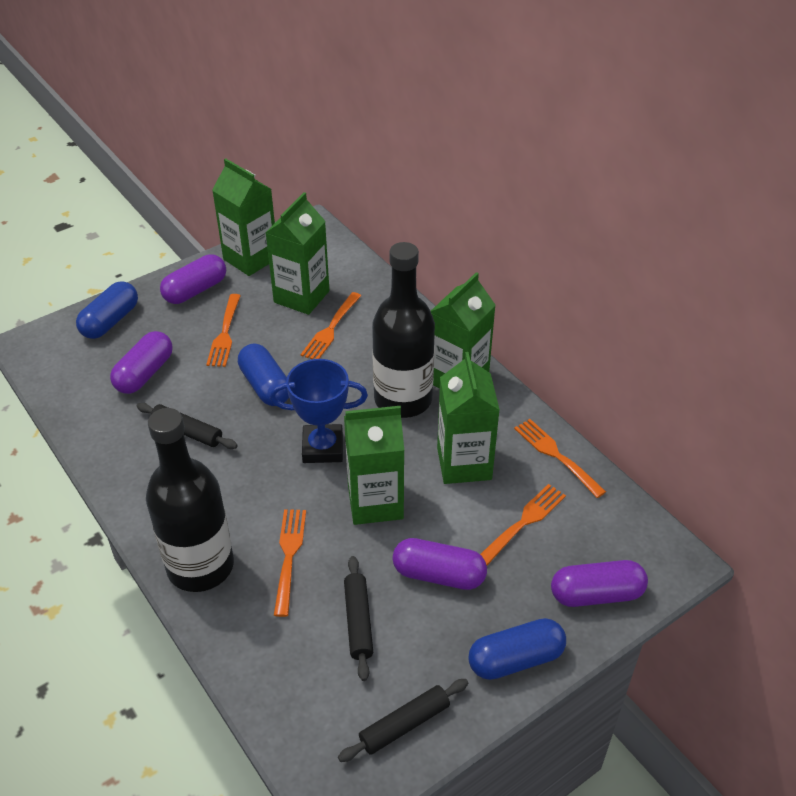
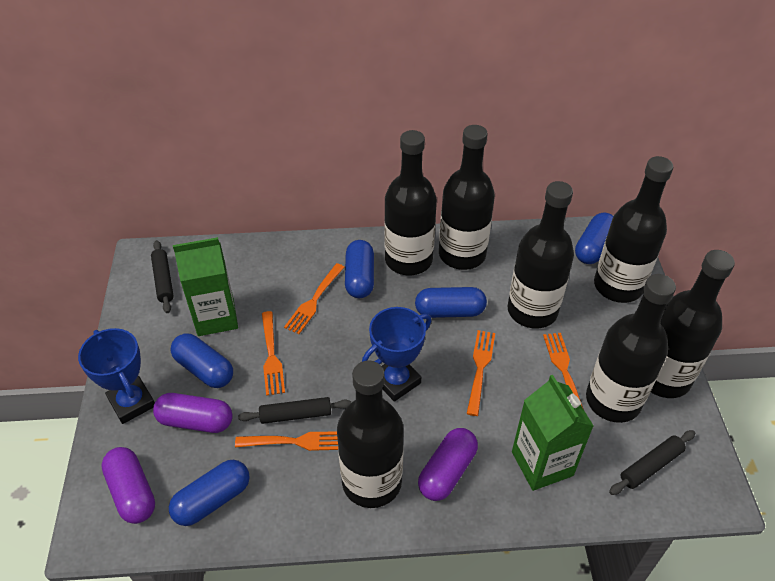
black bottle: [146,408,234,592] [372,242,435,418] = 2 -> [337,360,404,508] [384,130,437,275] [439,125,495,270] [508,181,574,329] [586,274,676,423] [594,156,673,303] [651,250,735,398] = 7
blue capsule: [76,281,138,339] [238,344,289,406] [468,618,566,680] = 3 -> [169,460,250,526] [170,334,233,388] [345,240,374,298] [415,287,487,318] [575,213,613,264] = 5
blue trophy: [270,359,368,463] = 1 -> [78,328,155,424] [362,307,432,402] = 2
green carton: [212,159,275,276] [265,192,330,315] [344,406,404,525] [431,272,496,388] [437,352,500,484] = 5 -> [173,237,238,336] [512,375,594,491] = 2
purple capsule: [110,331,173,394] [160,254,226,304] [393,538,487,590] [551,560,648,607] = 4 -> [101,447,155,524] [153,393,233,433] [418,428,478,501] = 3

